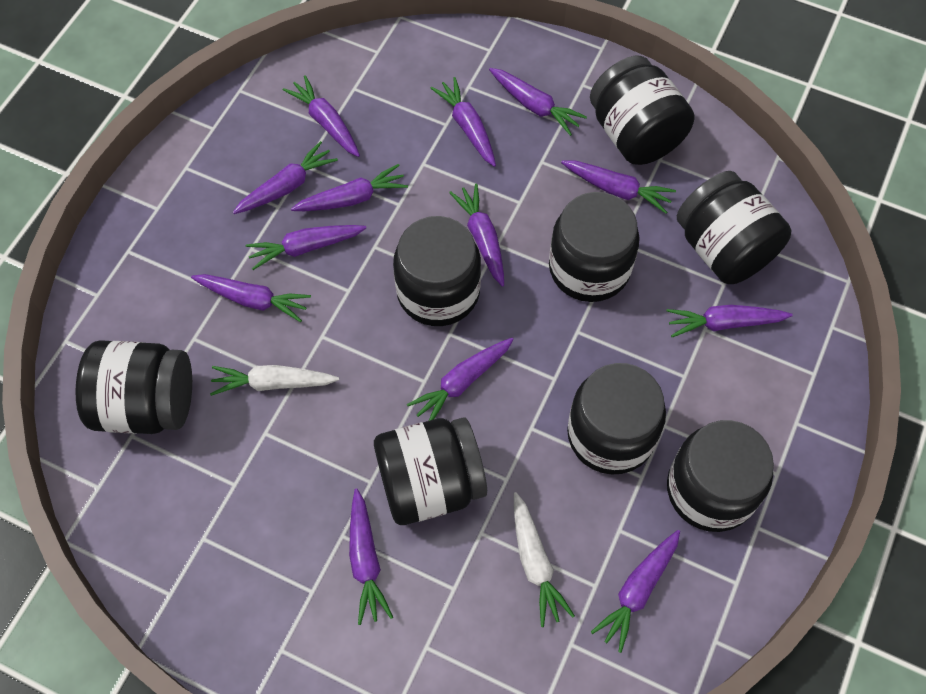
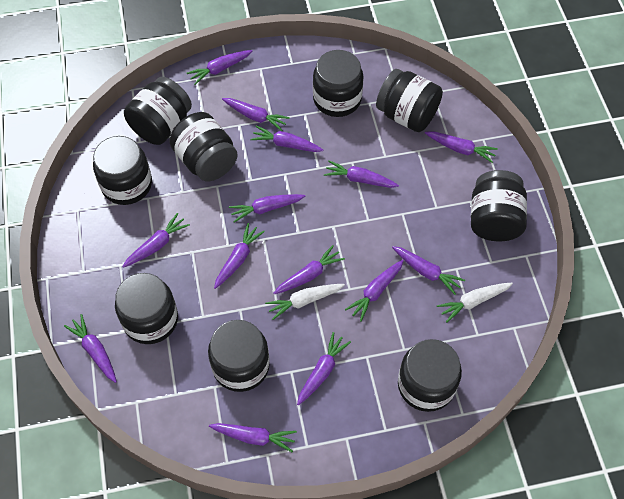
black jar: [75,341,192,434] [374,417,487,525] [393,216,481,326] [549,192,640,302] [567,363,666,475] [590,56,694,165] [667,420,774,532] [677,171,791,284] = 8 -> [93,136,152,205] [115,273,178,344] [124,77,192,145] [169,112,238,182] [208,320,270,392] [313,50,363,117] [376,69,443,132] [398,339,462,412] [471,170,527,241] = 9
purple carrot: [191,274,311,322] [233,141,338,214] [246,225,366,270] [283,75,360,157] [291,164,408,211] [349,489,393,625] [407,338,514,421] [431,77,496,167] [449,183,504,287] [489,68,587,136] [561,160,676,213] [591,530,680,653] [667,305,793,337] = 13 -> [64,314,117,383] [122,213,190,268] [187,50,252,85] [209,423,297,452] [214,223,265,289] [222,98,290,131] [229,194,306,222] [250,126,323,152] [273,245,345,294] [297,332,351,405] [324,160,399,188] [345,260,404,321] [392,246,465,295] [425,131,498,163] = 14

